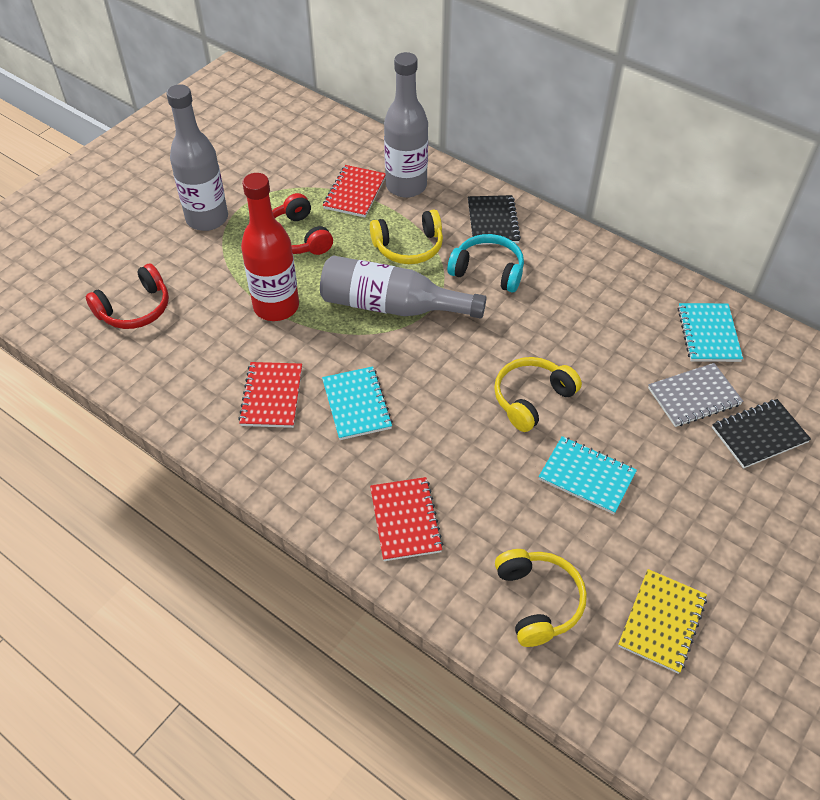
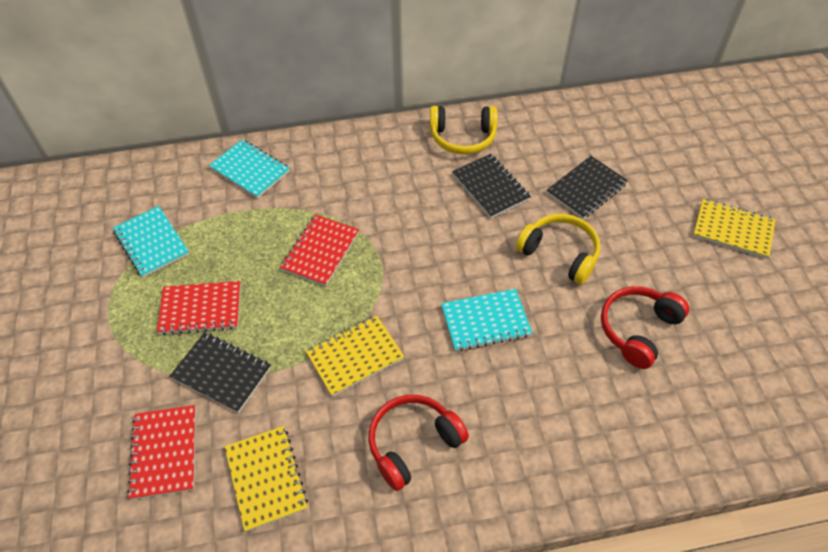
black notebook: [468,195,521,245] [712,399,811,468] = 2 -> [170,332,271,413] [452,154,531,218] [547,156,628,219] = 3
grey bottle: [166,84,228,231] [320,255,487,319] [384,52,428,198] = 3 -> none = 0
grey notebook: [648,363,743,427] = 1 -> none = 0
red bottle: [241,173,299,321] = 1 -> none = 0
turquoise headphones: [447,234,524,293] = 1 -> none = 0
yellow headphones: [370,210,443,264] [494,357,582,432] [495,549,587,647] = 3 -> [430,106,498,155] [516,214,600,284] = 2
yellow notebook: [618,569,707,674] = 1 -> [225,426,308,532] [306,316,404,397] [693,199,776,259] = 3

